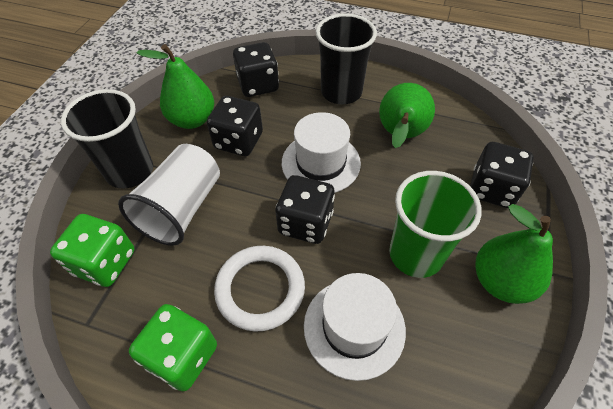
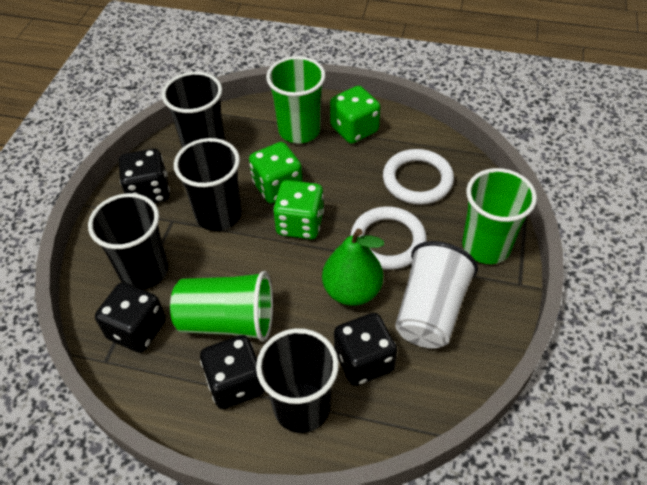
black cup: [61,89,153,189] [316,13,377,104] = 2 -> [88,193,168,290] [162,72,225,148] [174,138,242,231] [256,328,339,433] = 4
green cup: [389,171,482,278] = 1 -> [170,271,273,342] [266,56,326,143] [462,168,537,264] = 3
green dice: [50,214,135,287] [129,304,217,391] = 2 -> [249,142,303,203] [273,180,324,239] [330,86,380,144] = 3
green pear: [137,44,214,129] [379,83,435,148] [475,204,553,304] = 3 -> [322,229,384,306] = 1
white hat: [282,112,361,193] [304,273,406,381] = 2 -> none = 0
white ring: [214,246,305,332] = 1 -> [351,206,427,270] [383,149,454,205] = 2

